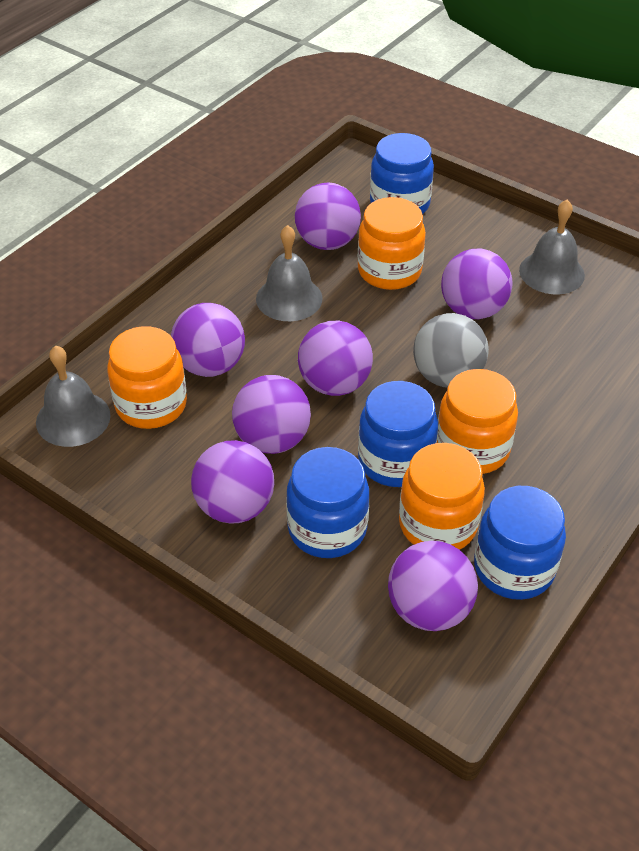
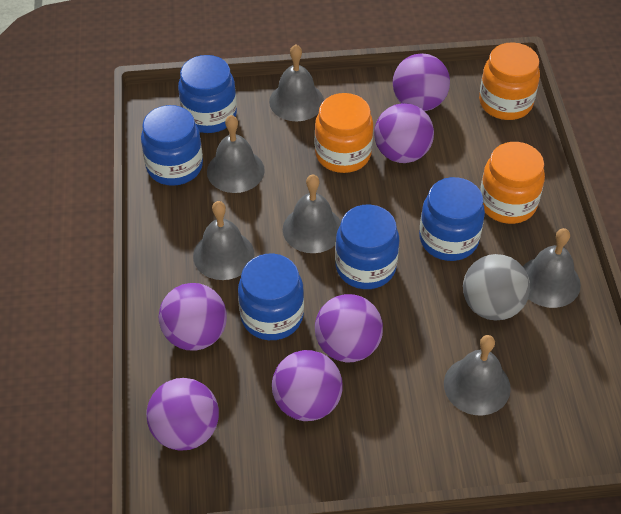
blue jar: [286,447,369,558] [358,381,438,487] [370,133,434,214] [474,486,566,600] = 4 -> [141,105,203,186] [178,55,237,133] [238,253,304,340] [335,205,399,289] [419,177,485,261] = 5
grey bell: [36,345,111,447] [256,225,323,321] [519,200,585,294] = 3 -> [193,201,254,280] [207,115,265,193] [269,45,324,121] [283,175,341,253] [444,335,511,416] [523,228,581,308] = 6
orange jar: [107,326,187,429] [358,197,426,290] [399,443,485,550] [437,369,518,474] = 4 -> [315,93,373,173] [479,42,540,120] [480,142,545,224] = 3
purple ball: [171,303,245,377] [191,440,274,524] [232,375,311,454] [295,183,361,250] [298,321,373,396] [388,541,478,631] [441,249,512,319] = 7 -> [146,378,219,450] [159,283,227,350] [272,350,343,421] [315,294,383,362] [374,103,434,163] [393,54,450,111] = 6

